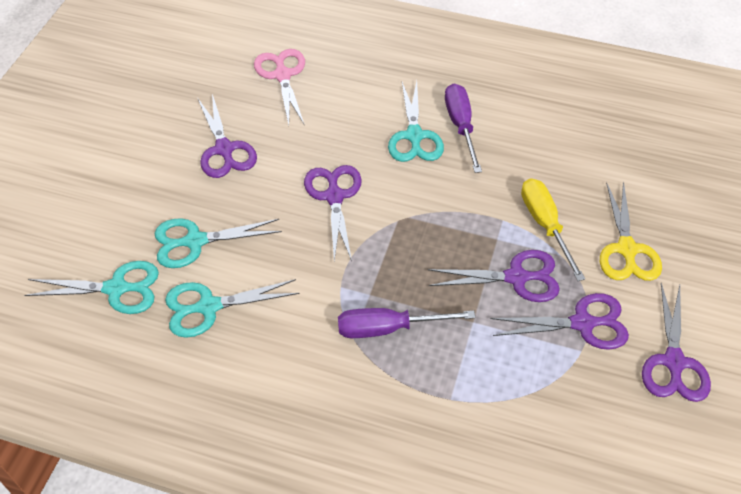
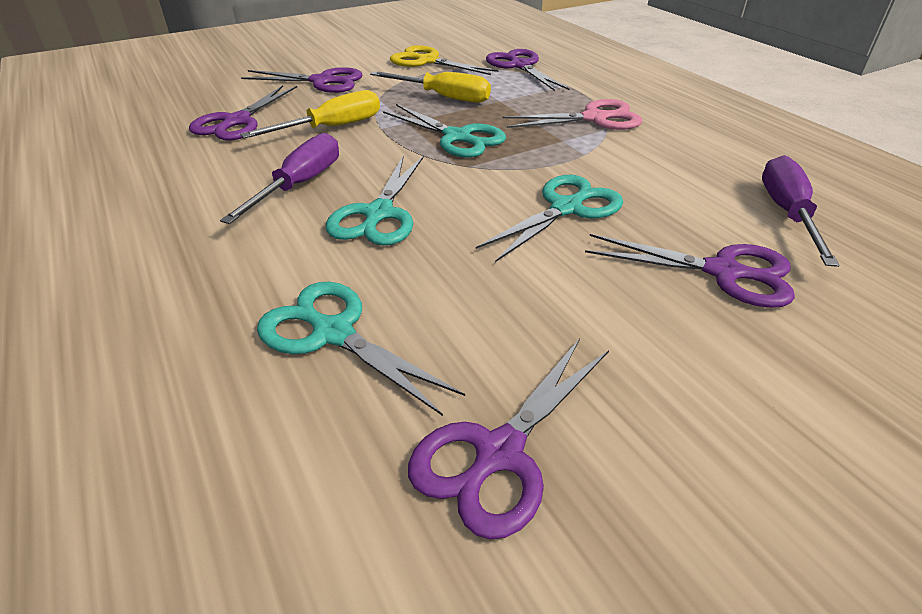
yellow screwdriver: [521,178,585,281] = 1 -> [240,90,380,138] [370,71,491,103] = 2

